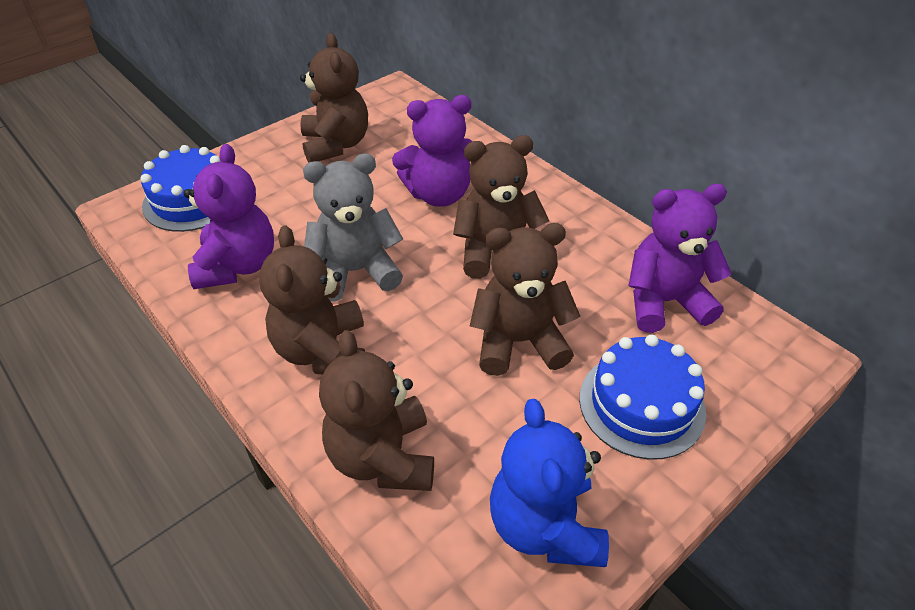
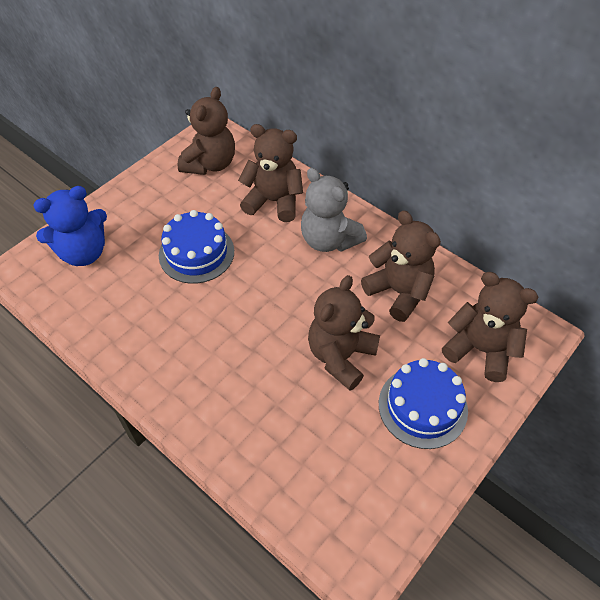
purple teddy bear: [184,144,274,289] [392,95,472,207] [628,184,732,333] = 3 -> none = 0

